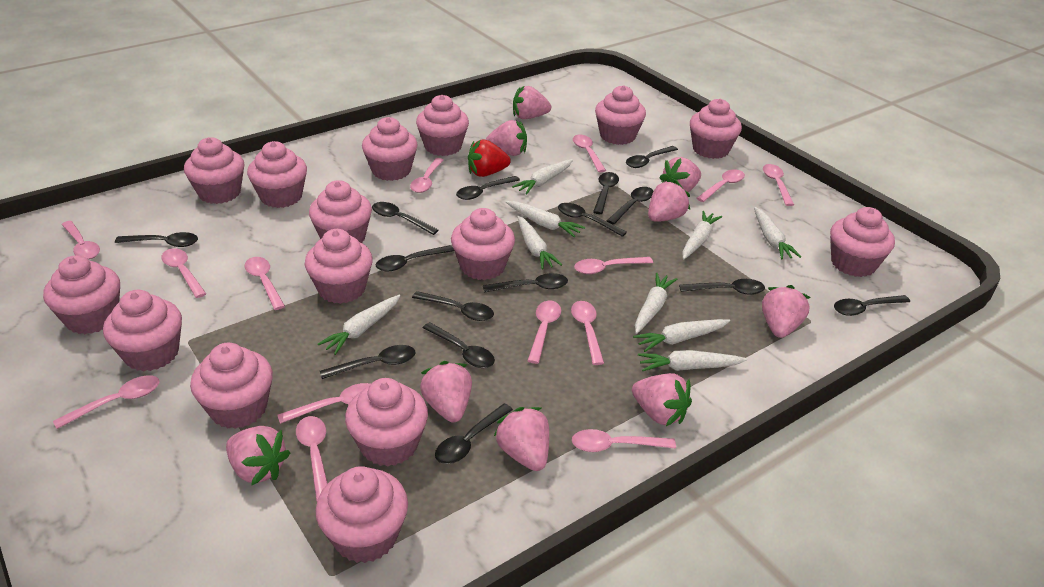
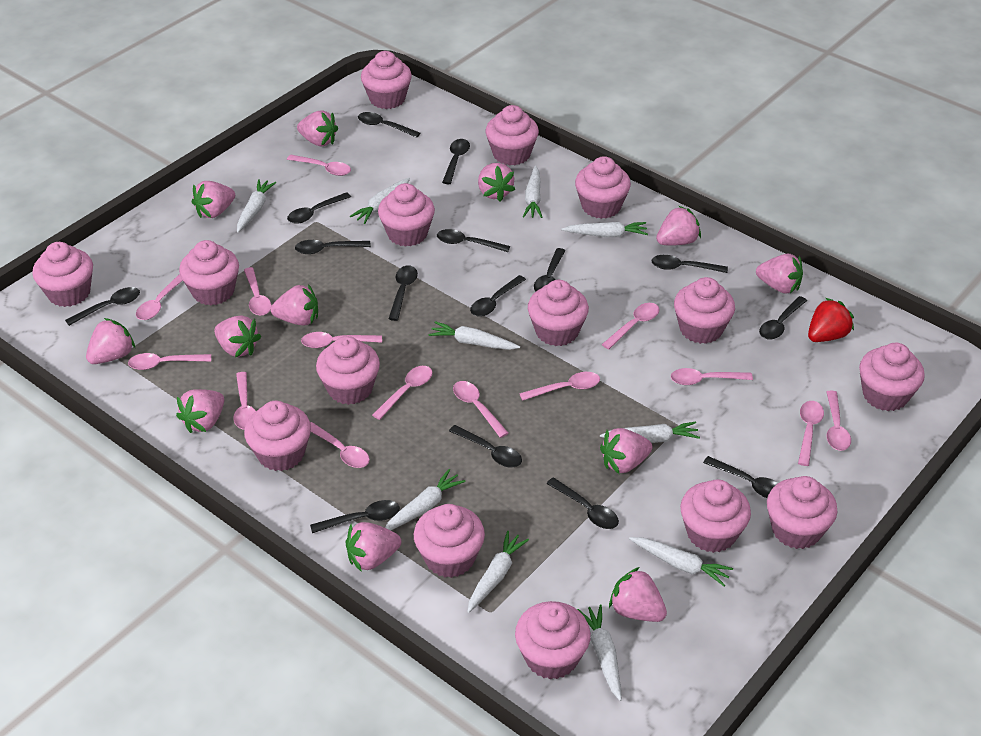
pink strawberry: [226,426,290,486] [420,361,472,422] [486,120,527,156] [494,407,549,471] [513,86,551,119] [632,373,692,426] [648,180,690,222] [660,157,701,192] [762,285,810,338] = 9 -> [86,318,135,364] [176,389,224,433] [192,181,235,218] [214,316,261,357] [270,284,318,325] [297,110,338,146] [346,522,401,572] [478,163,515,201] [600,428,653,474] [609,567,667,622] [656,206,701,245] [756,254,803,294] = 12
white carrot: [318,295,400,355] [506,201,585,237] [512,159,573,194] [517,216,562,270] [633,319,730,352] [635,273,678,334] [638,350,747,371] [682,211,722,259] [754,207,801,259] = 9 -> [237,179,276,232] [350,177,410,224] [385,469,466,530] [429,321,520,350] [467,531,529,613] [523,166,542,218] [561,222,648,237] [577,604,622,701] [600,421,700,443] [629,537,733,586] = 10

